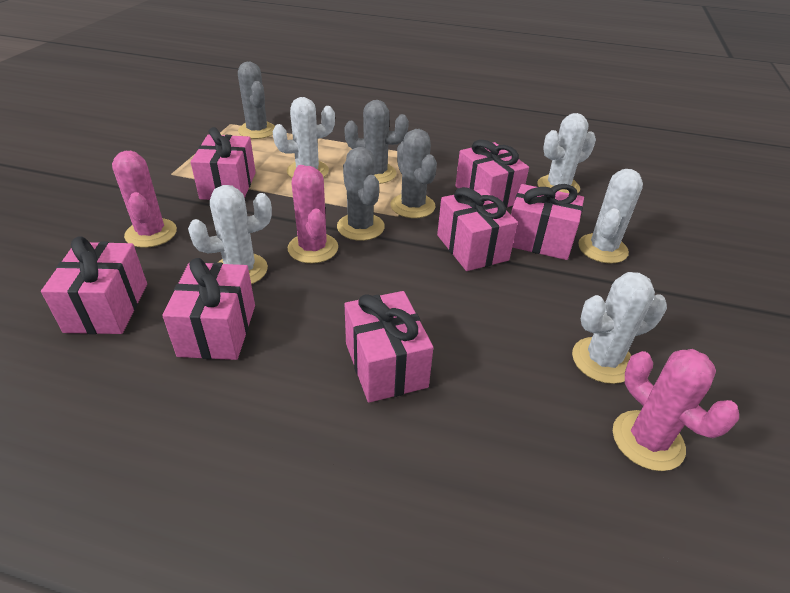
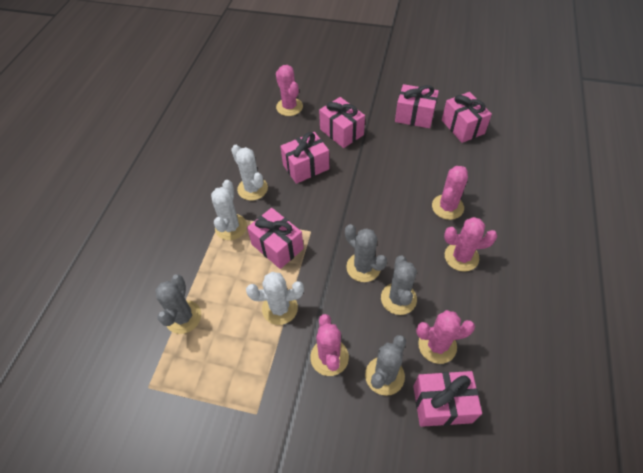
pink cactus: [112,151,177,248] [288,165,338,263] [613,349,739,471] = 3 -> [276,65,303,116] [310,314,349,376] [416,310,475,364] [432,166,468,220] [444,217,497,272] = 5
pink gift: [41,237,147,334] [162,258,255,360] [191,127,256,200] [345,291,433,403] [437,187,518,271] [455,140,529,208] [511,184,584,260] = 7 -> [247,208,304,269] [280,132,329,184] [319,97,365,148] [395,84,439,128] [413,371,482,427] [442,92,492,143] = 6
white cactus: [188,185,272,284] [272,97,335,178] [537,113,596,193] [572,272,667,384] [578,169,643,264] = 5 -> [211,180,247,240] [231,145,268,200] [246,272,304,325] = 3

